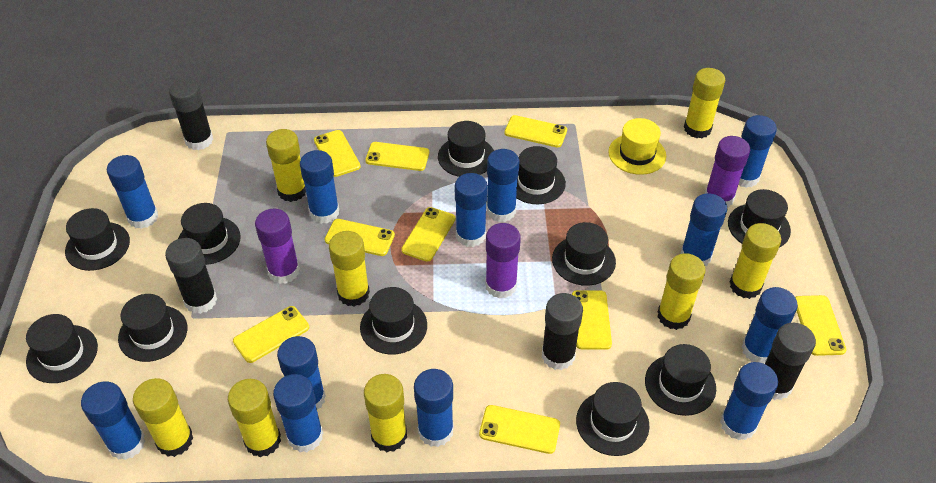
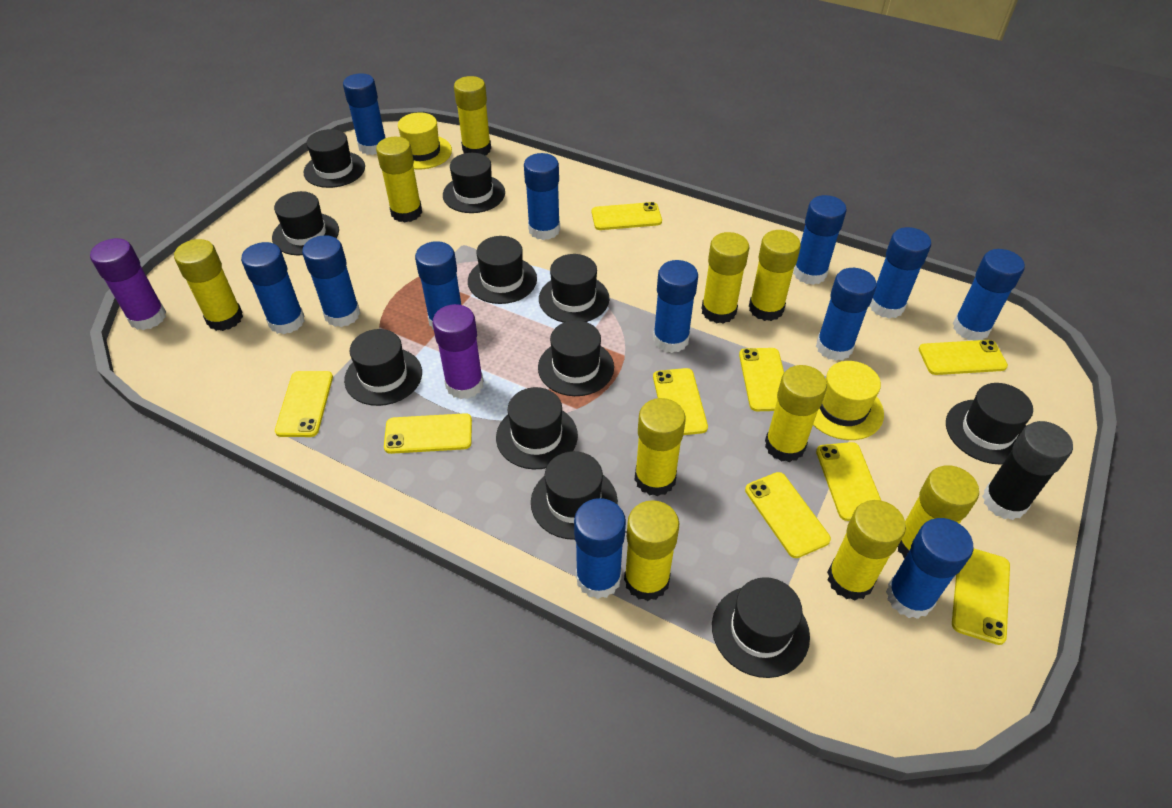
black glue stick: [165,238,217,314] [169,79,213,150] [542,293,583,370] [765,323,816,400] = 4 -> [982,421,1073,520] = 1
purple glue stick: [255,209,300,284] [485,223,521,299] [705,136,750,208] = 3 -> [90,238,166,330] [433,304,483,399] = 2
yellow glue stick: [133,378,193,457] [228,379,281,457] [266,129,306,202] [329,231,370,306] [364,374,407,452] [657,253,706,330] [684,68,725,138] [730,223,781,299] = 8 -> [174,239,243,331] [376,137,422,223] [454,76,491,155] [624,500,680,601] [635,398,686,497] [701,232,750,324] [749,230,801,321] [765,365,827,462] [827,500,906,601] [898,465,979,558] = 10
yellow hat: [608,118,666,175] = 1 -> [398,112,452,170] [813,361,884,440] = 2

